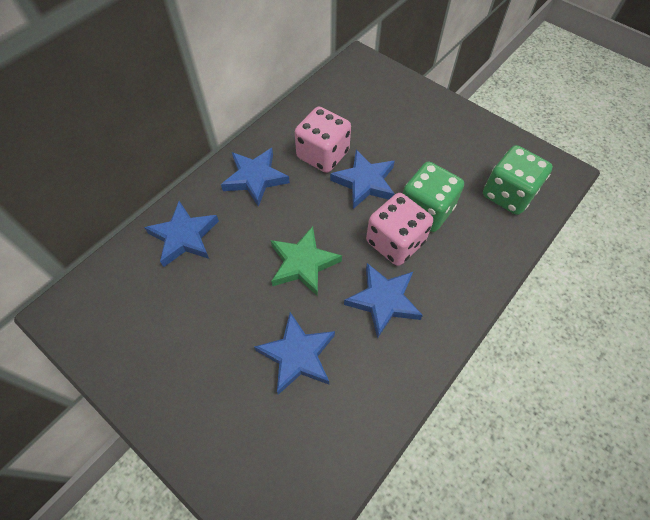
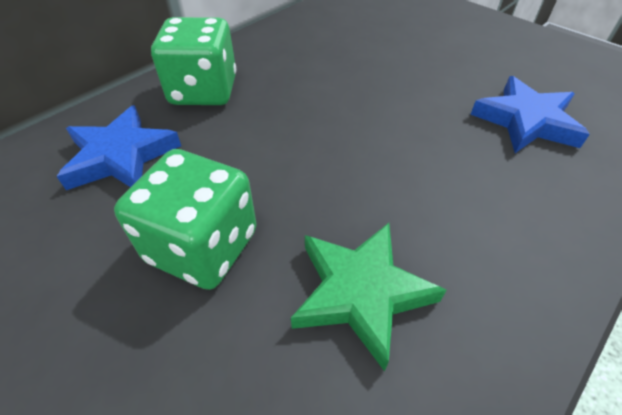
blue star: [144,201,219,267] [221,148,290,207] [254,312,335,395] [330,149,395,209] [344,263,423,339] = 5 -> [56,105,181,190] [470,76,590,153] = 2
pink dice: [295,106,351,173] [366,193,433,266] = 2 -> none = 0

